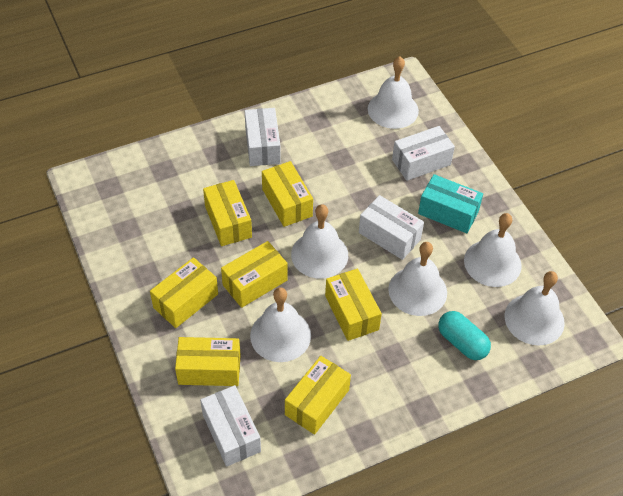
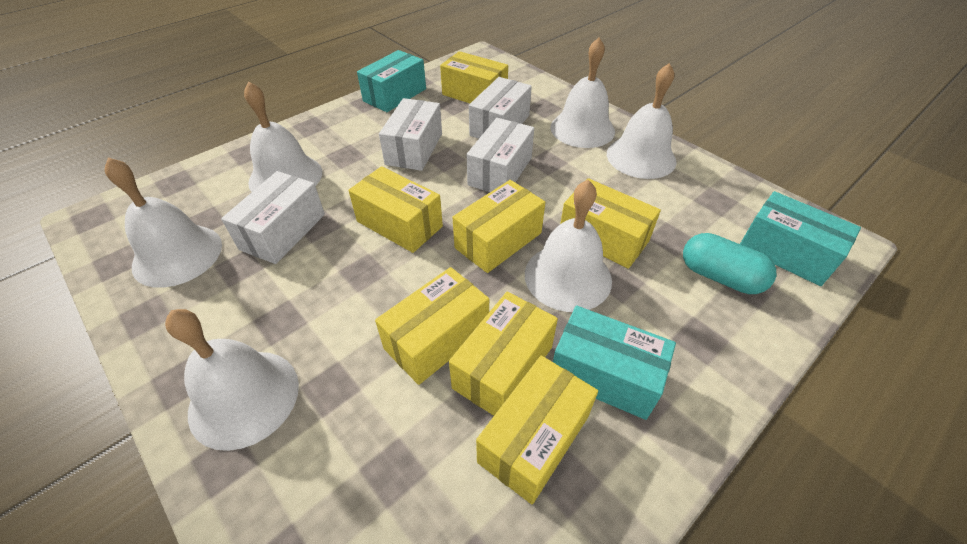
turquoise box: [418,174,483,233] = 1 -> [357,50,426,112] [553,305,676,420] [740,191,861,286] = 3

